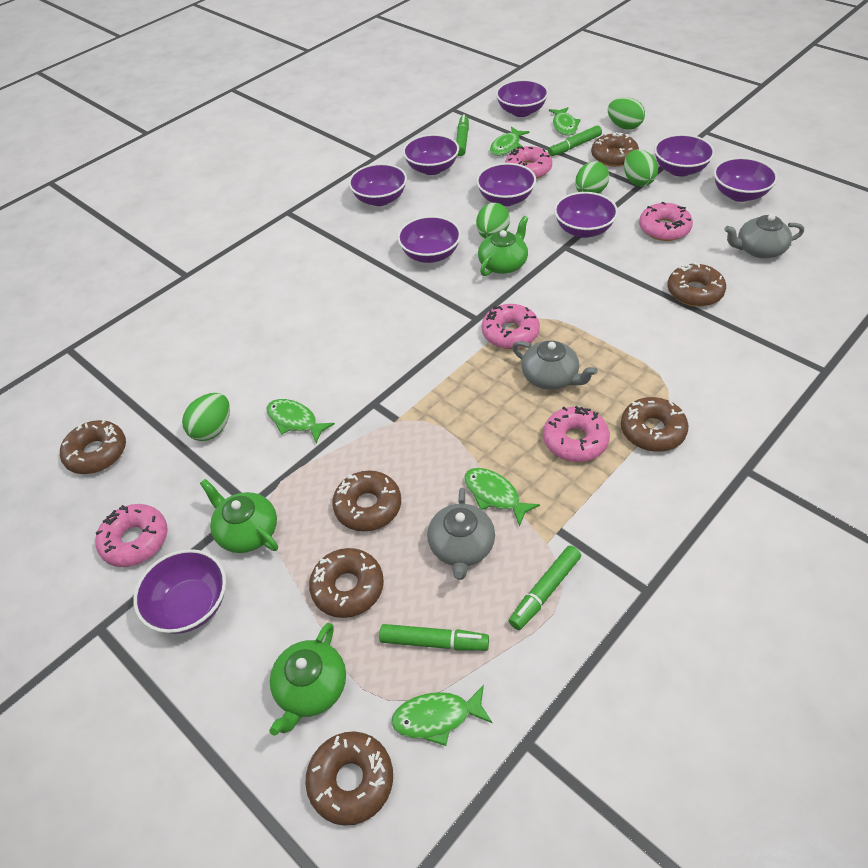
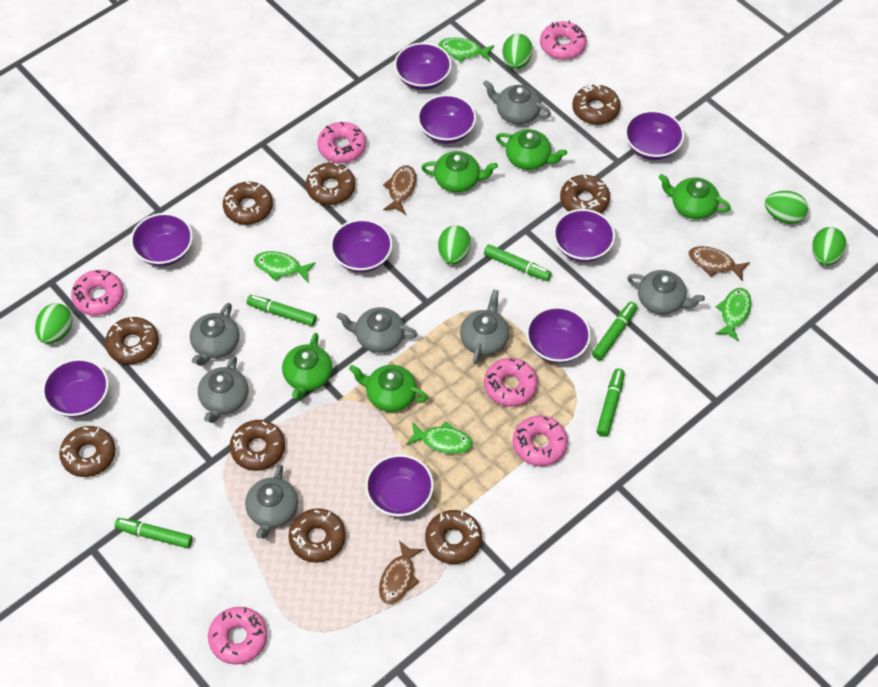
brown donut: [60,419,126,474] [305,731,393,826] [309,548,384,618] [332,470,401,531] [591,132,639,167] [621,397,689,452] [668,262,726,307] = 7 -> [59,426,116,477] [105,317,159,364] [223,181,273,225] [230,420,285,471] [288,508,346,563] [306,163,355,205] [425,510,482,564] [560,175,610,213] [572,83,621,125] = 9
brown fish: none = 0 -> [379,541,424,605] [383,165,416,214] [688,246,750,281] = 3
green fish: [267,399,335,443] [391,685,493,746] [464,468,540,527] [490,127,529,156] [549,107,581,136] = 5 -> [254,251,315,282] [406,421,473,454] [438,37,494,63] [715,288,751,342] = 4
green marker: [379,624,489,651] [456,114,469,156] [509,546,581,630] [548,125,602,156] = 4 -> [115,518,193,548] [247,295,317,326] [484,244,551,281] [592,302,637,360] [597,368,625,437] = 5
green teapot: [200,479,278,553] [269,623,346,736] [478,216,528,276] = 3 -> [282,333,332,400] [349,365,428,412] [421,151,498,192] [496,129,567,170] [659,174,731,219] = 5
grey teapot: [427,488,495,580] [512,340,598,390] [724,214,804,258] = 3 -> [190,303,240,366] [198,356,248,423] [245,465,298,539] [337,307,417,353] [460,289,510,364] [483,80,551,124] [627,270,705,315] = 7
pink donut: [96,504,168,567] [482,304,540,349] [505,146,552,179] [543,406,610,462] [639,202,693,241] = 5 -> [71,270,124,316] [208,607,267,665] [317,122,366,163] [484,358,538,407] [513,415,568,466] [540,21,587,60] = 6

